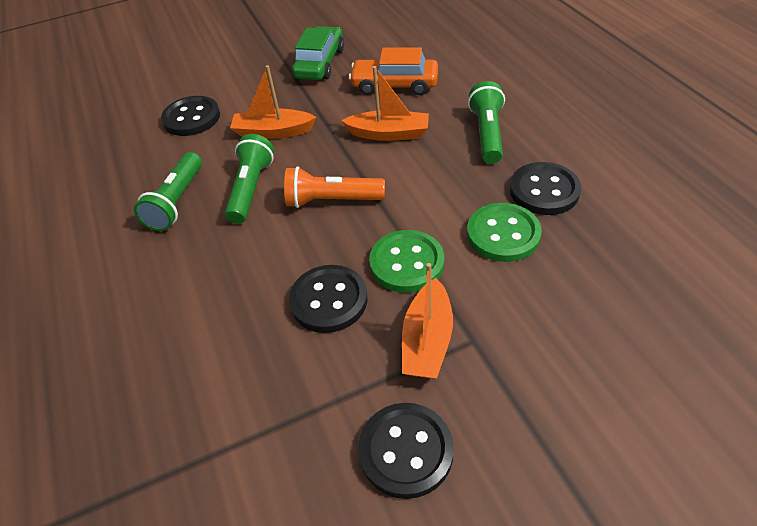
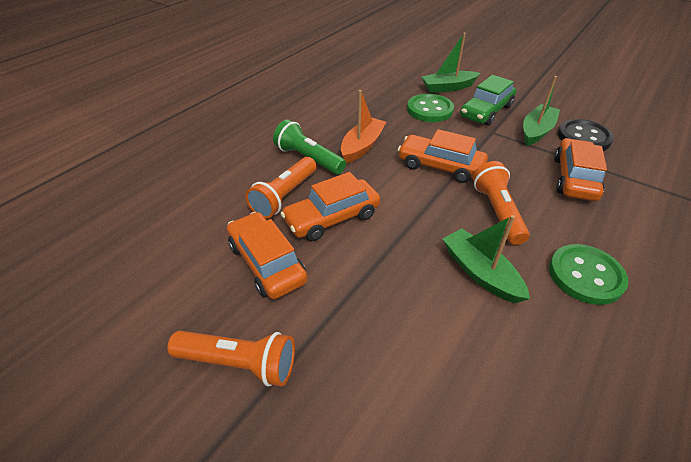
black button: [161,96,220,136] [289,265,367,333] [358,403,454,499] [510,162,581,215] = 4 -> [558,119,614,151] = 1
green boat: none = 0 -> [422,33,480,93] [443,215,530,303] [523,76,560,146] = 3
green flashlight: [134,152,202,231] [225,134,274,224] [468,81,505,164] = 3 -> [273,119,346,174] = 1
orange boat: [230,65,316,139] [341,66,429,141] [402,263,453,378] = 3 -> [341,90,386,163] = 1
orange car: [349,47,438,95] = 1 -> [227,212,307,299] [280,172,380,241] [398,129,488,183] [554,138,607,201] = 4
orange flashlight: [284,166,385,208] = 1 -> [167,331,295,387] [246,157,316,219] [472,161,530,245] = 3

